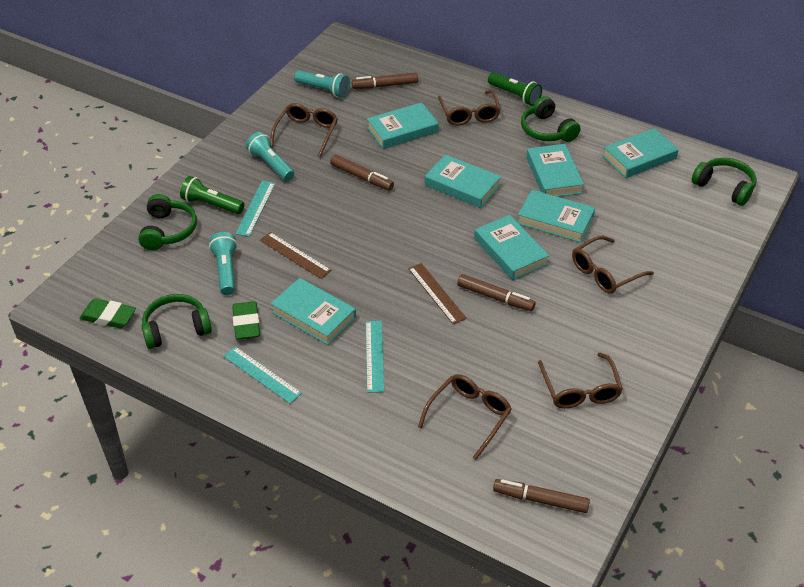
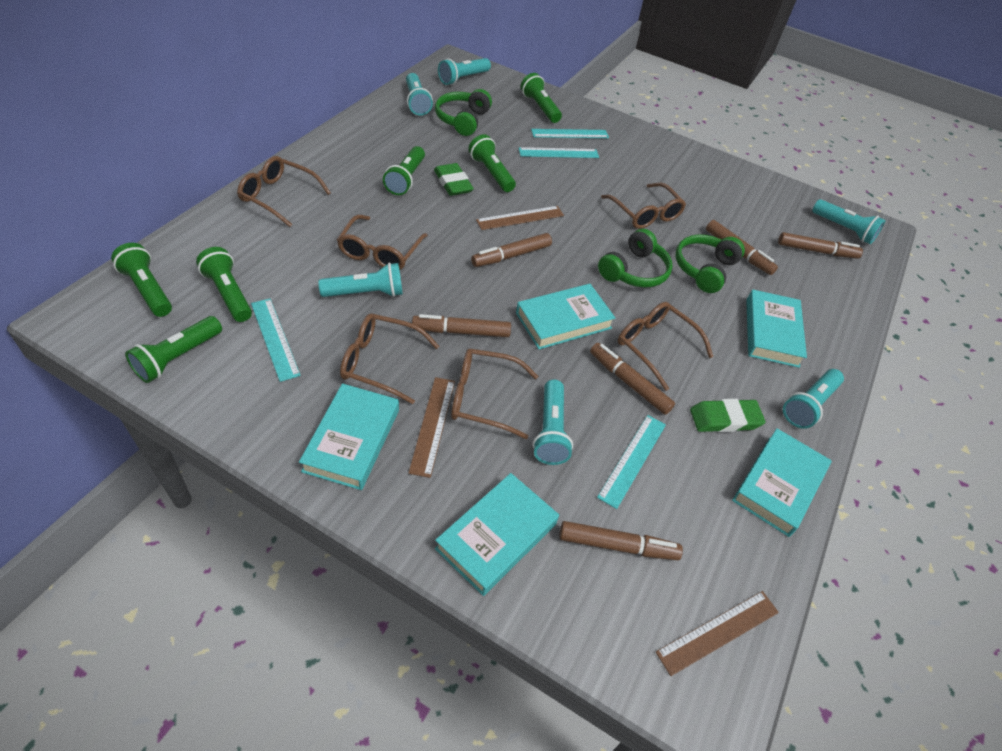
brown glasses: [270,103,338,157] [418,374,512,460] [438,90,501,126] [538,353,623,409] [572,236,654,294] = 5 -> [237,156,331,227] [337,215,428,270] [340,314,439,404] [451,349,538,439] [601,183,686,229] [618,302,713,391] = 6
brown marker: [330,155,394,190] [352,73,418,89] [457,274,536,311] [493,479,590,513] = 4 -> [412,314,511,337] [471,233,552,267] [559,521,683,560] [590,343,675,415] [706,220,778,275] [778,232,863,259] = 6
brown ruler: [260,232,332,279] [408,263,467,324] = 2 -> [408,377,455,478] [476,206,564,230] [656,591,779,676] = 3
green flashlight: [180,176,244,214] [488,72,542,106] = 2 -> [111,243,172,317] [125,316,222,383] [196,247,252,322] [383,146,425,195] [468,134,516,192] [521,73,562,123] = 6
green headphones: [138,194,197,250] [141,294,212,349] [521,96,580,142] [692,158,757,206] = 4 -> [435,89,492,136] [598,229,673,288] [676,234,745,293] = 3
turquoise book: [271,278,356,345] [367,102,439,149] [425,154,501,208] [474,215,549,280] [517,190,595,243] [526,144,584,197] [603,128,679,178] = 7 -> [299,383,399,490] [435,473,559,596] [516,284,615,349] [732,428,832,537] [746,289,807,368] = 5
turquoise flashlight: [209,232,237,295] [246,132,294,181] [294,70,350,98] = 3 -> [318,263,403,297] [406,73,433,116] [438,58,491,85] [533,379,573,465] [783,369,844,429] [812,199,886,244] = 6
turquoise ruler: [223,347,302,404] [235,181,276,237] [366,321,384,393] = 3 -> [251,299,301,382] [519,147,599,158] [531,129,609,138] [597,415,666,509] = 4

